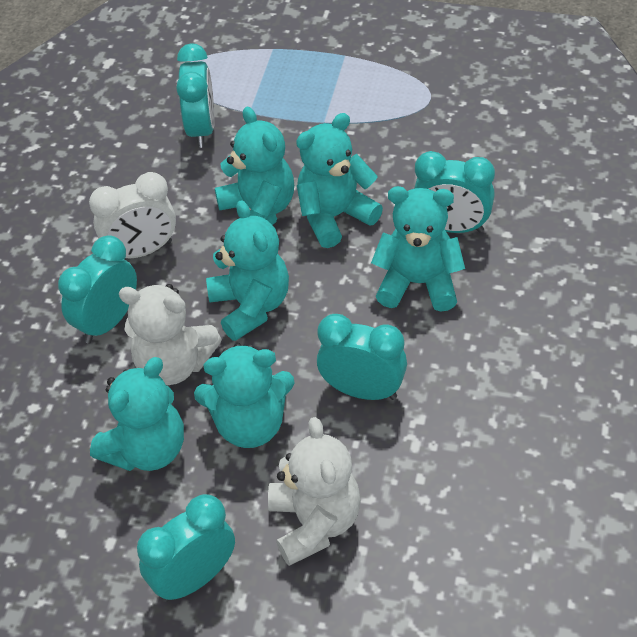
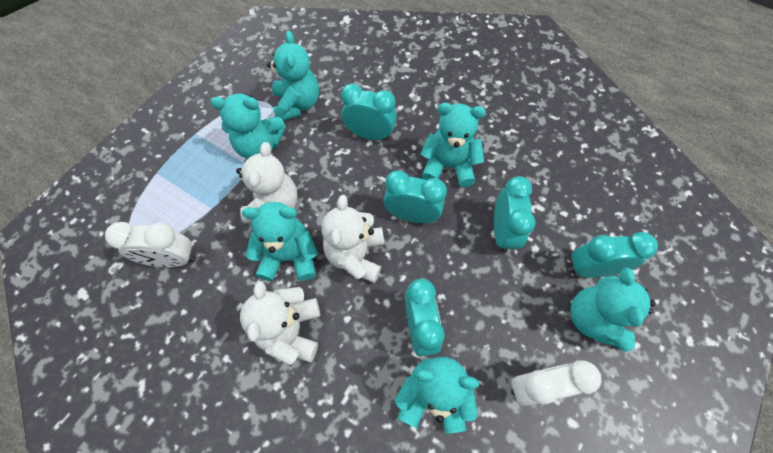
white clock: [89,172,176,258] = 1 -> [105,222,196,267] [511,360,602,406] = 2
white teddy bear: [119,284,222,385] [268,417,361,566] = 2 -> [236,142,298,223] [240,281,320,365] [322,195,384,283] = 3

